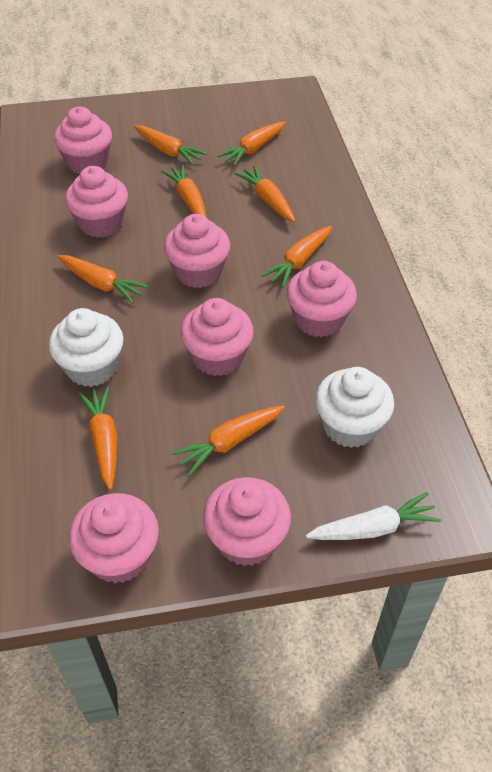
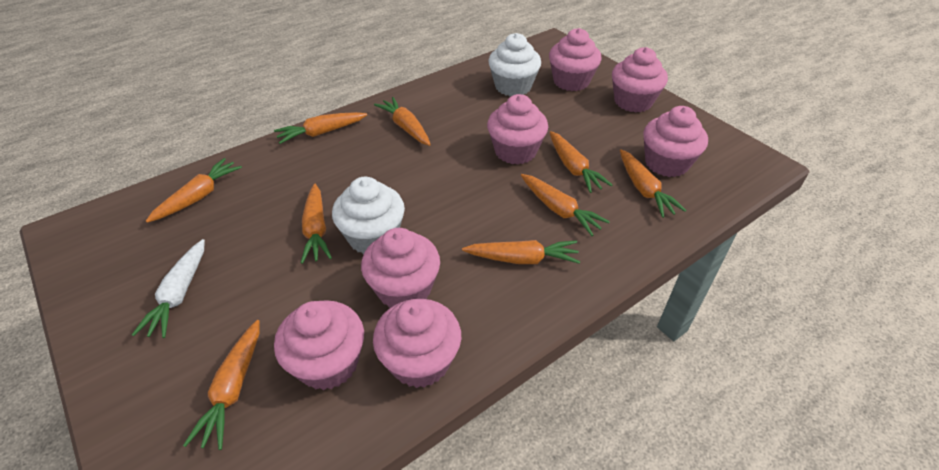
orange carrot: [57,255,149,303] [78,386,117,490] [134,126,208,165] [161,165,207,218] [172,405,285,476] [217,122,286,166] [234,166,295,222] [261,226,332,287] = 8 -> [146,158,242,223] [183,320,259,450] [274,112,367,144] [301,184,332,264] [374,97,431,146] [462,240,580,264] [521,174,610,236] [550,131,612,193] [620,149,687,218] = 9

